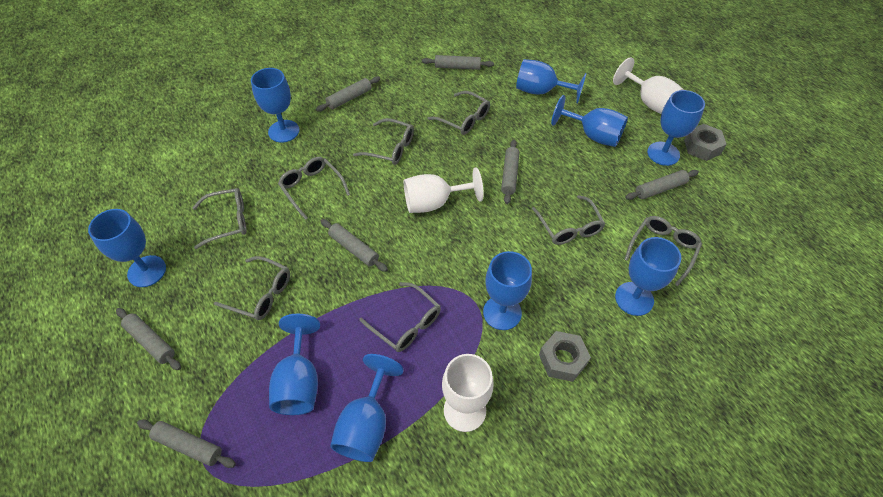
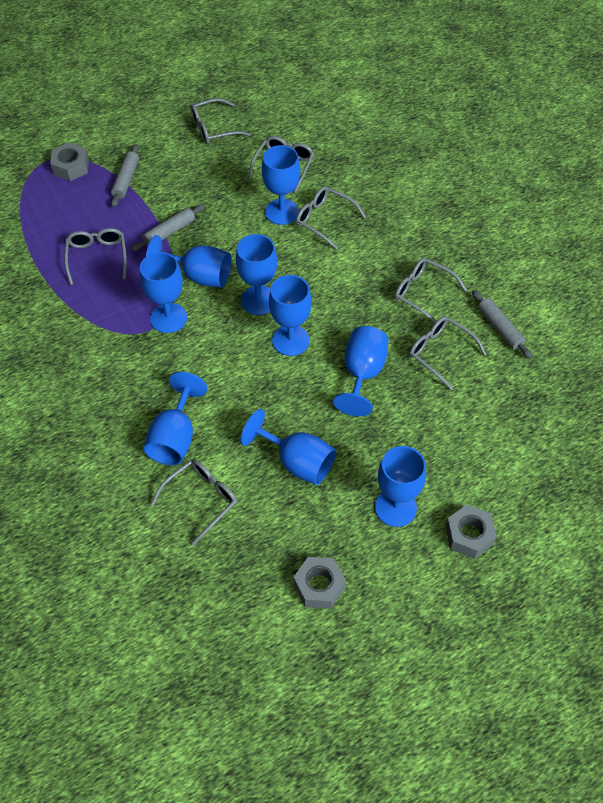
grey glasses: [192,188,247,249] [214,256,290,320] [278,157,350,220] [353,118,414,165] [359,282,441,352] [428,91,490,135] [532,195,605,245] [624,216,702,286] = 8 -> [64,228,127,285] [150,459,237,546] [190,98,251,144] [249,136,314,193] [296,186,366,250] [395,258,467,323] [409,316,487,390] = 7
grey nut: [539,331,591,382] [684,124,727,161] = 2 -> [50,142,89,181] [293,557,346,609] [445,505,497,559] = 3
grey rolling pin: [116,308,181,370] [137,419,236,468] [316,76,380,112] [321,219,388,272] [422,55,494,70] [501,140,519,204] [625,170,699,200] = 7 -> [111,144,139,207] [132,204,205,251] [472,290,532,359] = 3
white goblet: [404,167,484,213] [442,354,494,432] [613,57,684,114] = 3 -> none = 0

